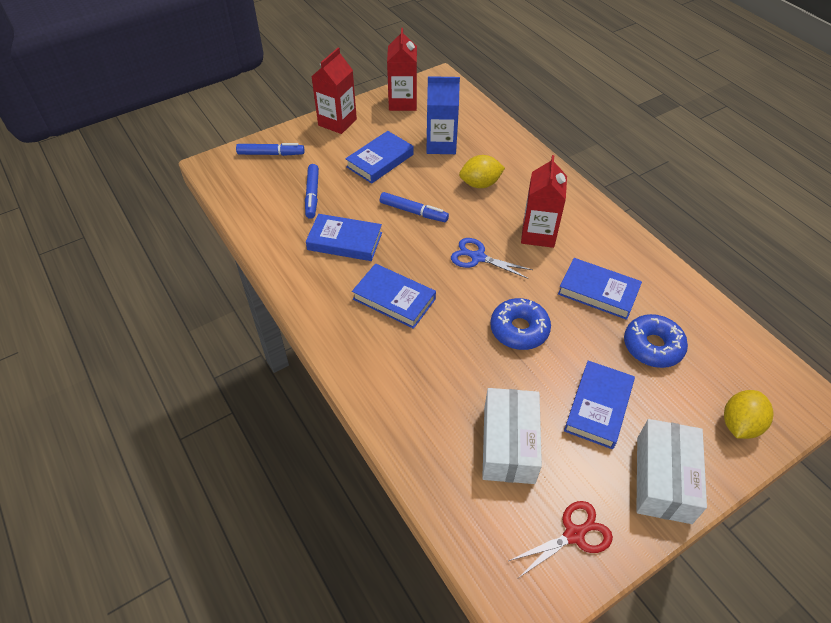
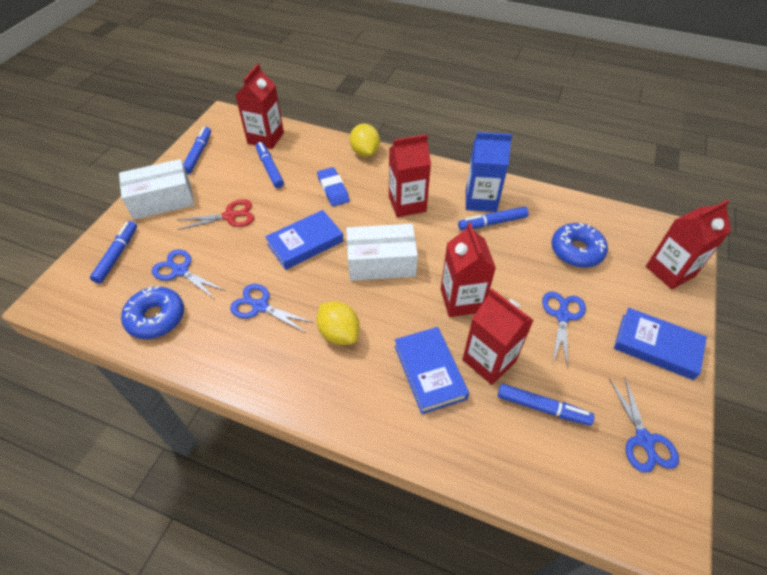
blue book: [306,214,382,261] [345,131,414,184] [352,263,436,329] [558,258,642,320] [564,361,635,449] = 5 -> [265,210,344,270] [394,327,469,414] [614,307,707,380] = 3
blue eraser: none = 0 -> [317,167,350,206] = 1
blue marker: [236,143,304,156] [305,164,319,219] [380,192,449,222] = 3 -> [90,221,137,284] [183,127,211,174] [256,142,284,188] [458,206,529,230] [498,384,595,426] = 5
blue scissors: [451,238,533,279] = 1 -> [152,249,225,298] [230,284,314,333] [542,291,586,367] [609,376,679,473] = 4
red carton: [311,47,357,134] [387,28,417,111] [521,155,567,248] = 3 -> [235,64,284,149] [389,134,431,217] [441,222,496,317] [462,289,534,385] [646,199,731,289] = 5

